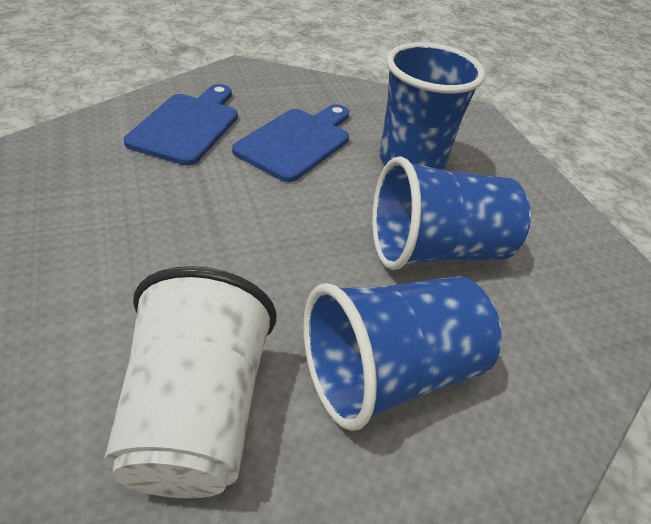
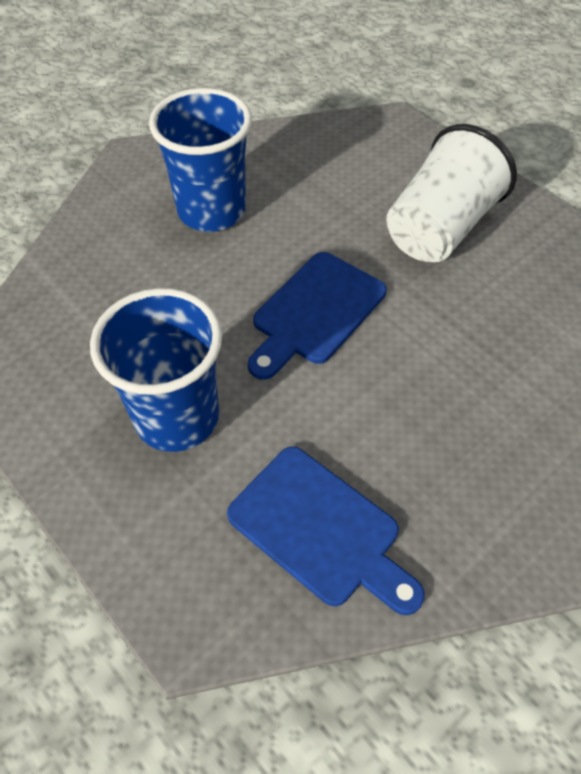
blue cup: [303,276,502,431] [372,156,531,270] [380,42,485,170] = 3 -> [90,288,222,452] [149,88,252,232] = 2

